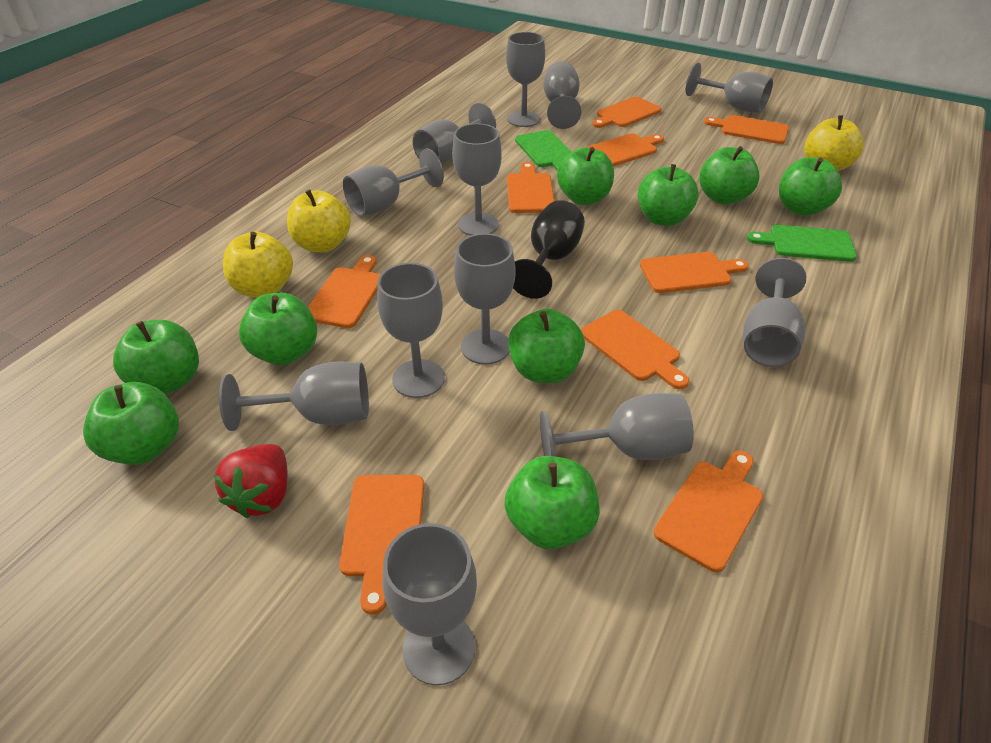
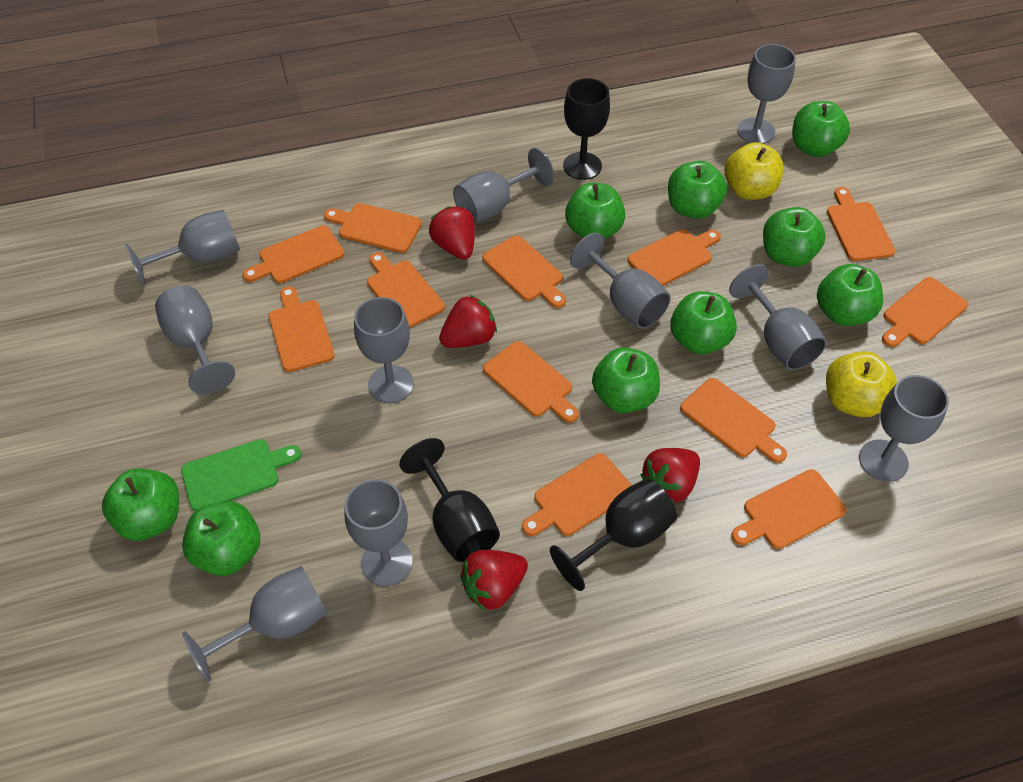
black goblet: [513,200,585,299] = 1 -> [399,438,500,562] [550,479,677,591] [563,78,610,180] = 3
green cutting board: [515,130,572,171] [747,225,857,262] = 2 -> [181,439,301,511] = 1
grey goblet: [219,362,369,431] [343,148,444,216] [377,263,445,398] [382,523,477,685] [413,103,496,164] [452,123,502,236] [454,233,516,365] [506,32,545,127] [540,393,694,460] [543,61,581,129] [686,62,773,113] [743,258,806,367] = 12 -> [125,210,240,285] [155,286,235,394] [182,566,327,682] [344,479,413,586] [354,297,414,403] [453,148,554,224] [570,233,671,328] [729,264,827,370] [737,44,796,144] [859,375,949,482] = 10
orange cutting board: [308,255,381,328] [339,475,424,614] [507,162,554,213] [581,310,689,389] [587,133,664,166] [592,97,661,128] [640,252,749,293] [654,451,763,572] [704,115,789,144] = 9 -> [242,225,344,283] [269,286,335,372] [324,203,422,253] [367,252,445,328] [482,236,566,308] [483,341,579,423] [522,453,632,536] [628,229,721,286] [680,378,787,463] [731,469,847,549] [827,187,895,261] [882,277,968,347] = 12
red strawberry: [214,444,288,519] = 1 -> [429,206,475,260] [439,295,497,348] [460,550,528,610] [640,448,700,502] = 4
yellow apple: [223,232,293,298] [287,189,351,252] [804,115,863,171] = 3 -> [725,142,783,200] [826,351,897,417] = 2

